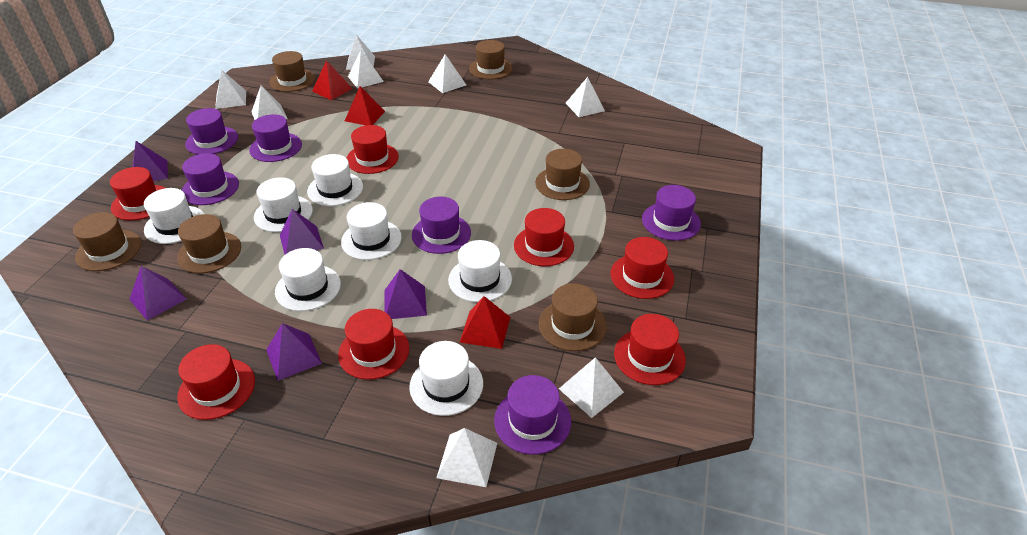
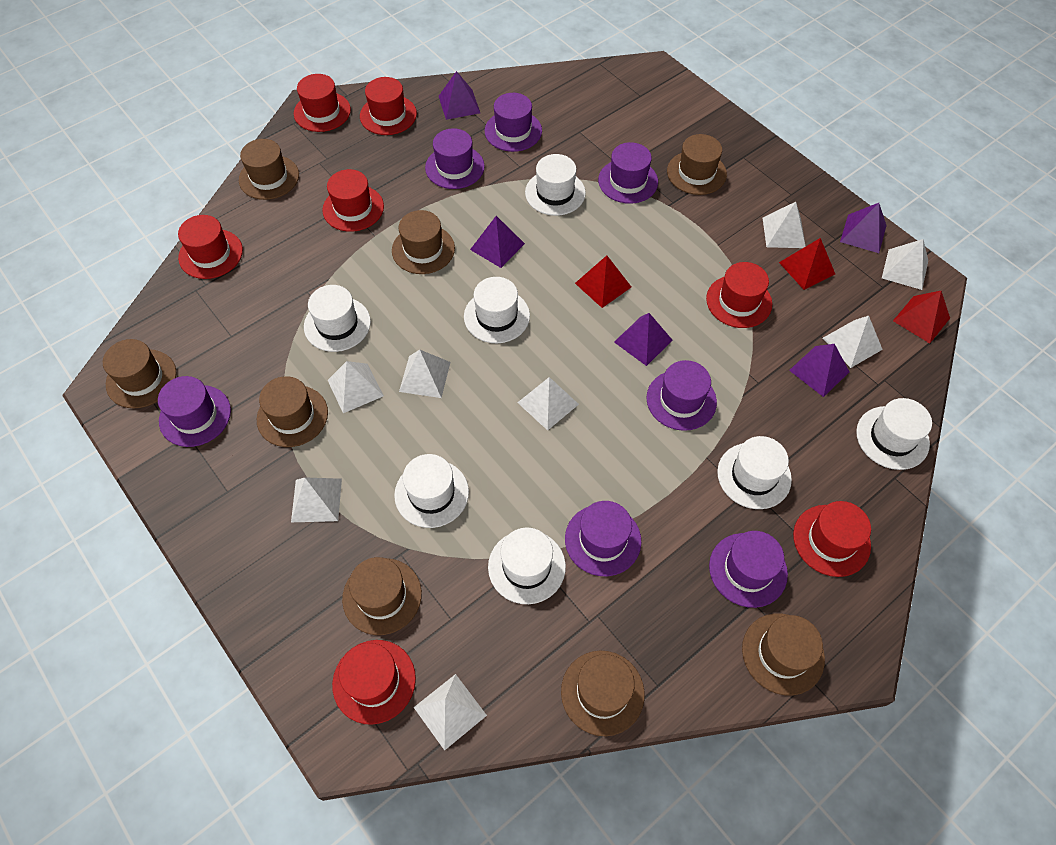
brown hat: [73,212,141,271] [177,214,241,274] [269,51,315,92] [469,40,513,79] [535,149,590,200] [539,283,607,351] = 6 -> [103,339,176,408] [239,139,299,200] [257,376,328,447] [342,557,422,635] [392,210,455,274] [561,651,645,736] [667,134,727,195] [742,613,825,695] = 8
purple hat: [182,153,239,205] [185,108,238,155] [249,114,302,162] [412,197,471,254] [494,375,571,455] [642,185,701,241] = 6 -> [158,376,231,447] [425,128,485,189] [485,93,542,152] [565,501,641,576] [598,142,658,204] [647,360,717,431] [709,531,788,608] = 7

